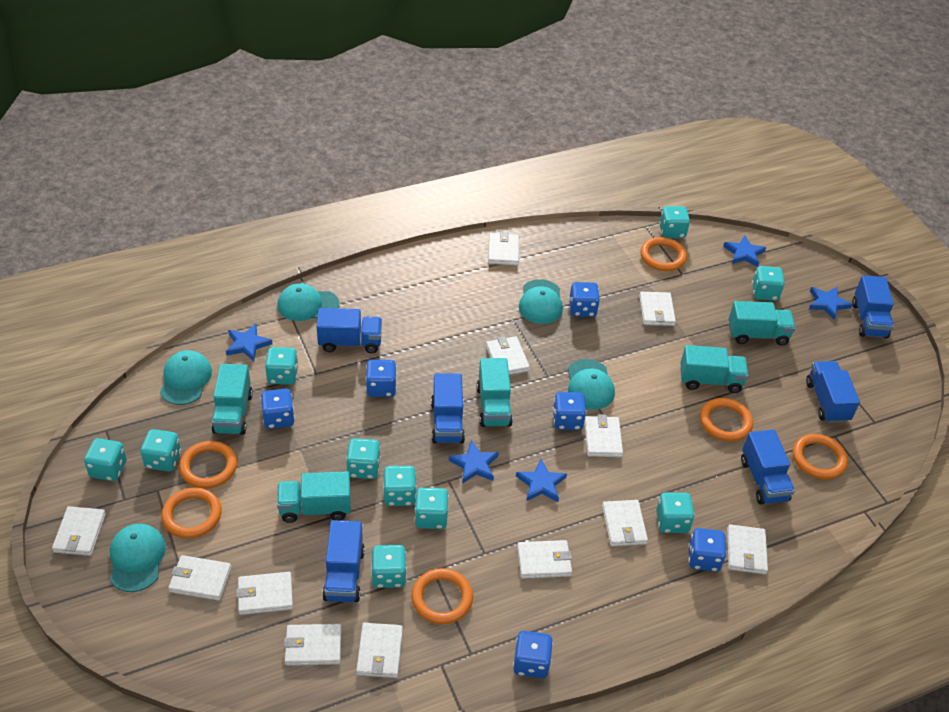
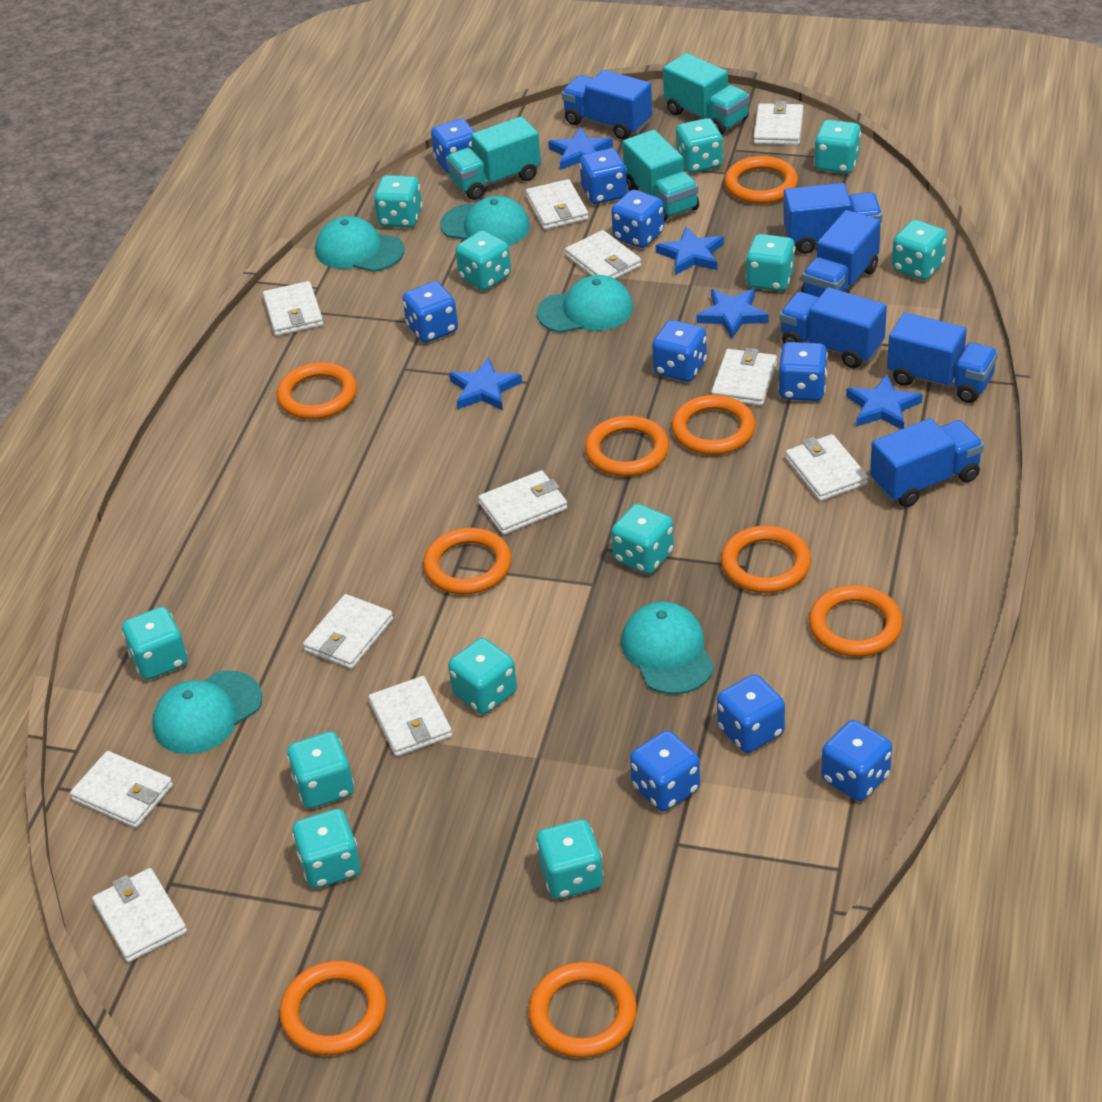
blue dice: [261,389,295,429] [366,360,397,397] [513,631,553,679] [553,392,586,430] [569,282,600,317] [688,528,727,572] = 6 -> [403,281,458,343] [431,119,475,174] [579,148,628,204] [611,190,664,248] [630,730,700,811] [652,320,707,382] [717,674,785,753] [778,342,828,401] [821,720,892,801] = 9
orange ring: [161,487,222,539] [179,441,237,489] [412,568,473,624] [640,237,687,271] [700,398,753,441] [793,434,848,480] = 6 -> [277,362,357,419] [280,960,387,1056] [423,528,512,595] [528,962,637,1058] [585,416,669,477] [671,395,755,455] [721,526,811,593] [724,156,798,204] [809,585,903,657] = 9
turquoise dice: [84,438,127,481] [140,429,181,472] [265,347,298,385] [346,438,381,479] [371,545,407,588] [383,466,417,506] [414,488,449,529] [656,493,695,533] [659,206,690,238] [752,266,785,301] = 10 -> [122,607,187,680] [287,731,354,809] [292,809,361,888] [374,175,423,228] [448,638,517,714] [455,230,511,291] [536,819,604,899] [611,504,674,574] [676,118,723,173] [746,234,795,291] [814,120,861,174] [892,220,947,280] = 12
turquoise truck: [212,364,253,435] [277,471,351,523] [477,358,513,427] [680,345,748,393] [729,301,796,346] = 5 -> [446,116,541,200] [623,130,699,221] [663,53,750,135] = 3
white wallet: [52,506,106,556] [168,555,231,601] [236,572,293,615] [284,624,342,666] [356,623,403,678] [486,336,530,375] [488,232,519,266] [517,540,572,579] [584,414,623,457] [602,500,648,546] [639,292,676,326] [727,524,768,574] = 12 -> [70,751,173,828] [92,868,187,963] [263,281,323,336] [303,594,393,669] [368,676,452,757] [478,470,568,535] [526,179,589,230] [565,230,641,279] [711,348,777,406] [753,101,804,145] [785,434,868,501] = 11

